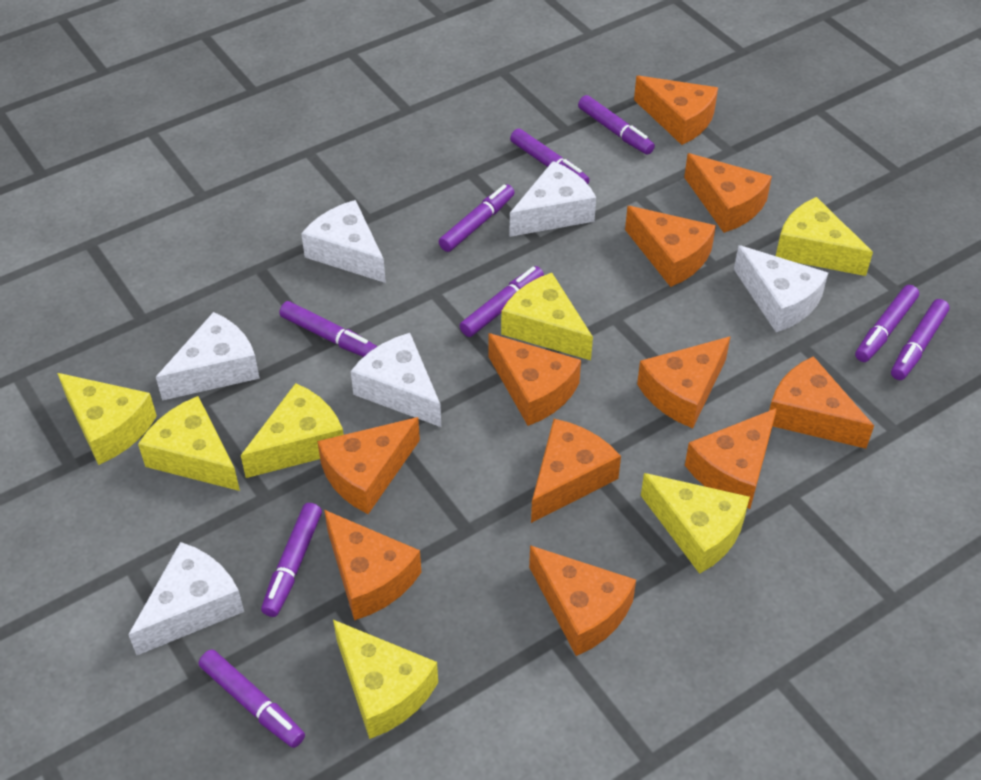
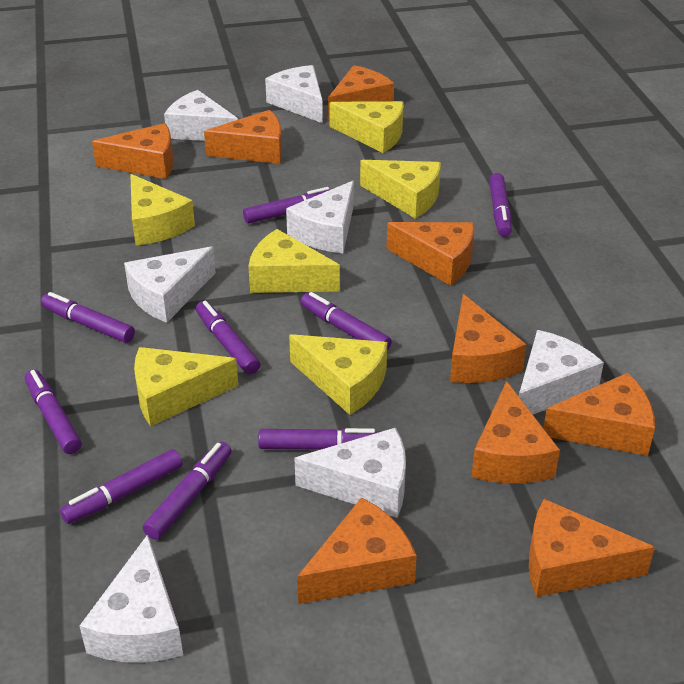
orange cheese: [317,417,420,514] [324,510,421,620] [488,333,581,426] [529,545,636,656] [531,419,621,523] [625,206,716,287] [634,76,718,145] [637,336,731,428] [684,153,772,233] [685,408,777,509] [769,356,874,449] = 11 -> [92,123,173,179] [204,110,282,164] [297,497,417,604] [328,65,394,121] [387,222,474,286] [450,294,526,383] [471,381,560,483] [529,499,655,597] [543,373,655,456] = 9
white cheese: [128,542,244,655] [156,312,260,401] [301,200,386,283] [351,333,441,427] [509,161,596,237] [734,245,828,332] = 6 -> [80,534,183,663] [124,246,216,323] [164,90,238,141] [265,65,323,123] [286,181,354,253] [294,428,406,518] [519,330,604,414] = 7
yellow cheese: [57,373,157,465] [138,396,240,491] [241,383,344,478] [333,620,438,739] [501,273,593,360] [641,473,750,574] [776,197,873,276] = 7 -> [130,174,195,246] [134,347,238,426] [248,229,340,293] [289,334,387,415] [329,101,404,153] [360,160,441,219] = 6

